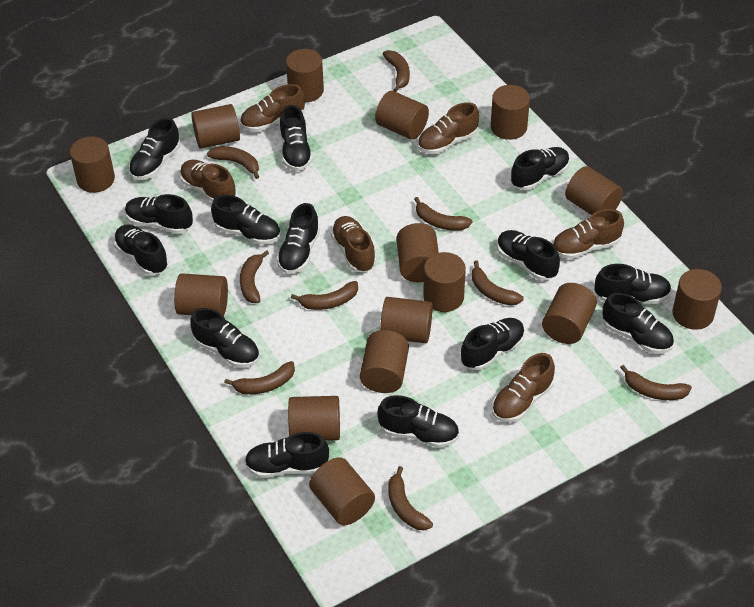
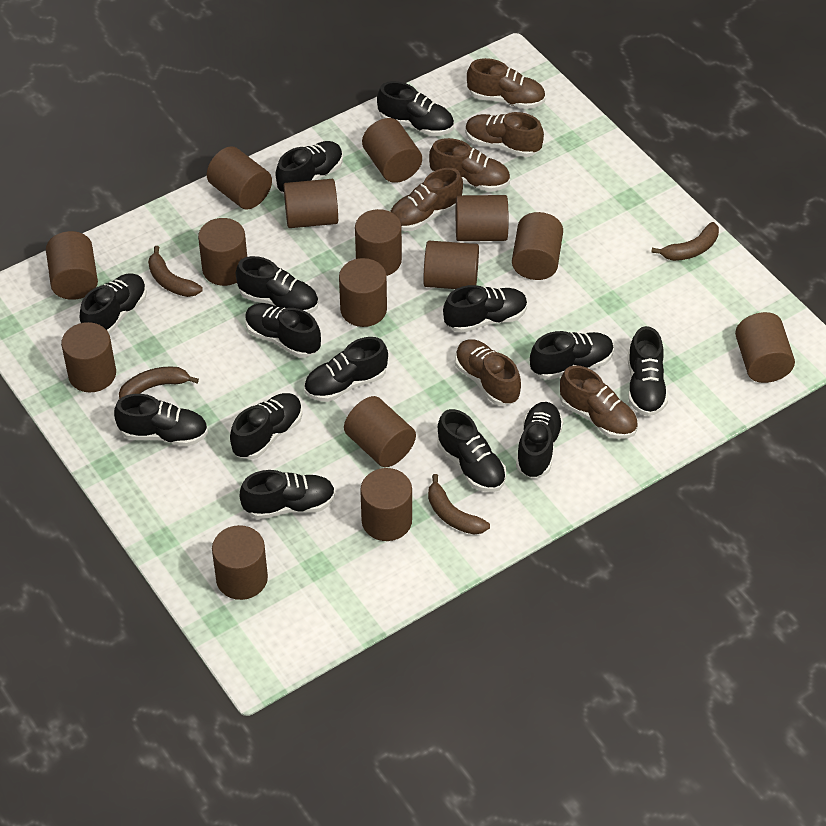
brown banana: [207,146,259,179] [224,361,295,394] [240,250,269,303] [291,281,358,310] [383,50,410,92] [388,466,433,530] [414,197,473,231] [472,261,524,306] [620,365,692,400] = 9 -> [119,366,199,399] [148,246,203,297] [428,474,490,535] [651,222,719,261] = 4

